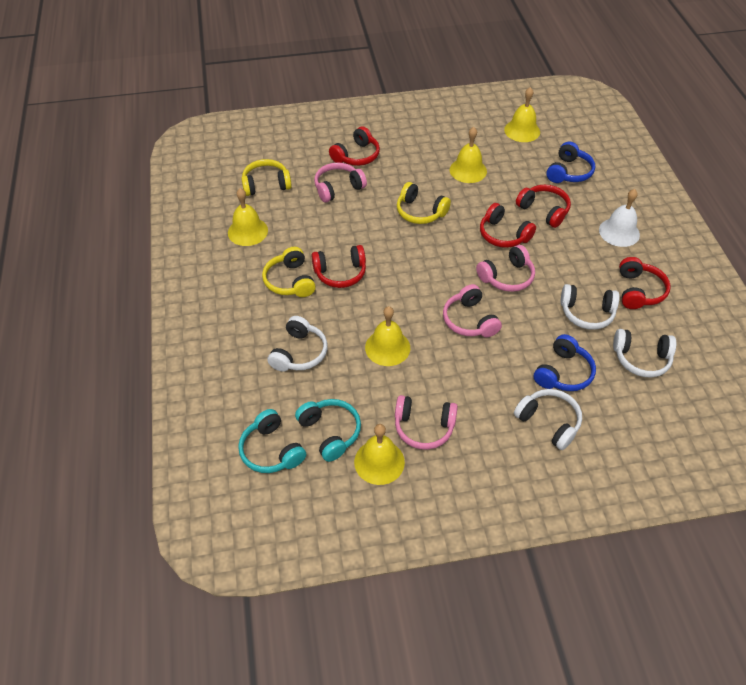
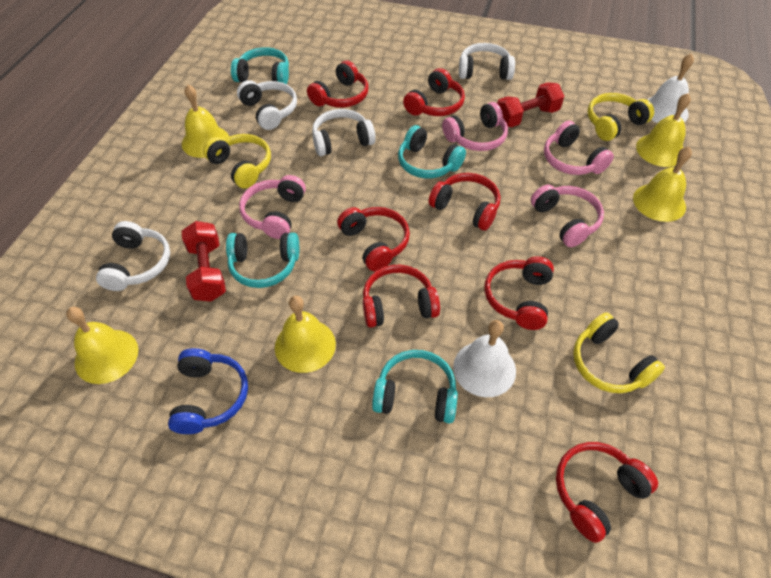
blue headphones: [534,334,596,391] [546,142,596,183] = 2 -> [168,348,248,434] = 1
red dumbbell: none = 0 -> [182,221,226,302] [497,82,564,128] = 2
red headphones: [311,245,366,288] [329,126,380,166] [480,203,536,248] [516,185,571,228] [619,257,671,309] = 5 -> [307,61,368,108] [337,207,410,271] [363,265,440,328] [403,68,465,116] [428,173,500,231] [484,256,554,330] [556,442,658,543] = 7
turquoise headphones: [238,409,306,473] [295,399,361,462] = 2 -> [226,233,299,288] [231,47,289,84] [372,350,458,423] [398,125,466,178] = 4
white bell: [599,189,640,247] = 1 -> [453,320,516,397] [647,53,694,123] = 2

